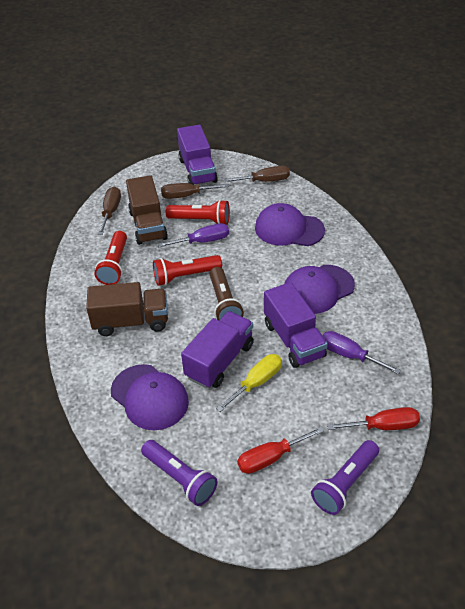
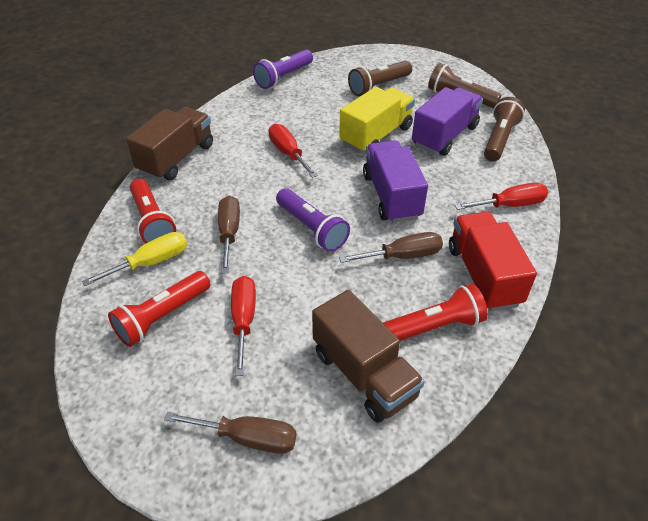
brown flashlight: [210,267,244,320] = 1 -> [348,61,412,96] [428,63,501,108] [484,97,525,162] = 3
purple cap: [111,364,189,430] [255,203,325,246] [284,265,355,314] = 3 -> none = 0
purple screwdriver: [158,223,229,247] [322,331,401,374] = 2 -> none = 0
purple truck: [177,124,218,185] [181,311,254,388] [264,282,328,368] = 3 -> [363,140,428,223] [412,87,483,156] = 2
red screwdriver: [237,427,324,474] [327,407,420,430] = 2 -> [231,276,256,376] [268,124,318,178] [455,183,548,210] = 3
red truck: none = 0 -> [449,212,537,311] = 1
yellow truck: none = 0 -> [339,87,415,153] = 1

